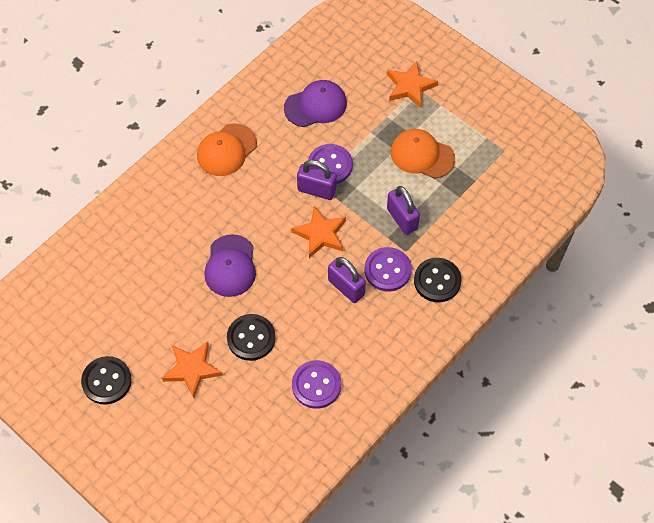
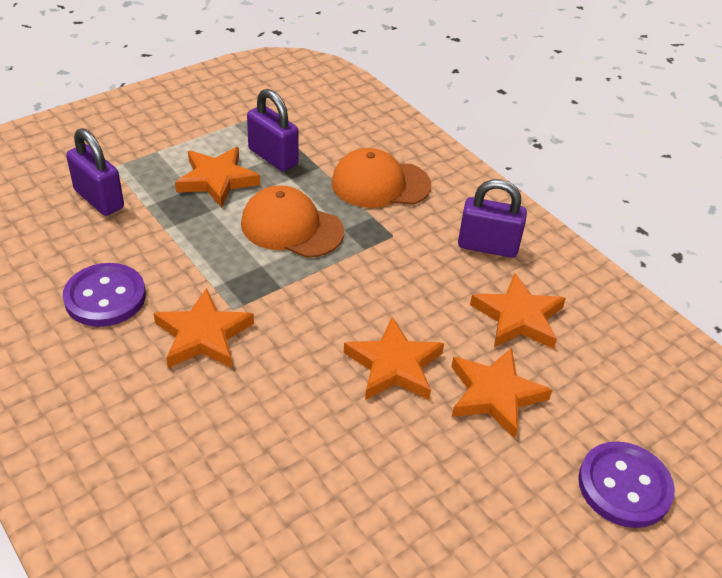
black button: [81,356,132,405] [227,314,276,361] [414,258,462,302] = 3 -> none = 0
orange star: [162,342,222,398] [291,206,346,258] [387,61,438,108] = 3 -> [154,288,254,368] [175,147,260,208] [344,317,444,400] [451,348,552,439] [470,273,566,349] = 5
purple button: [292,360,341,409] [308,144,353,184] [364,247,412,292] = 3 -> [63,263,146,327] [578,441,675,528] = 2
purple cap: [204,234,256,297] [284,80,347,127] = 2 -> none = 0

